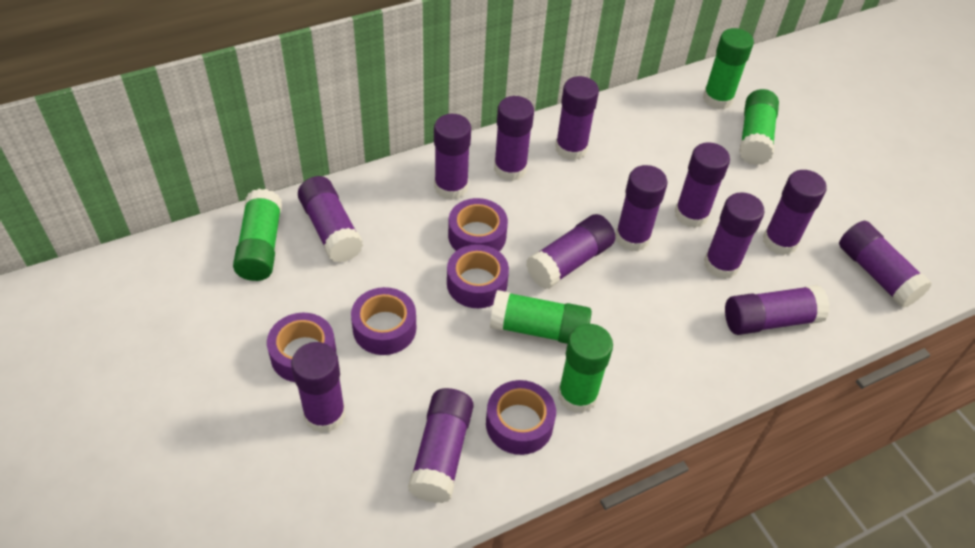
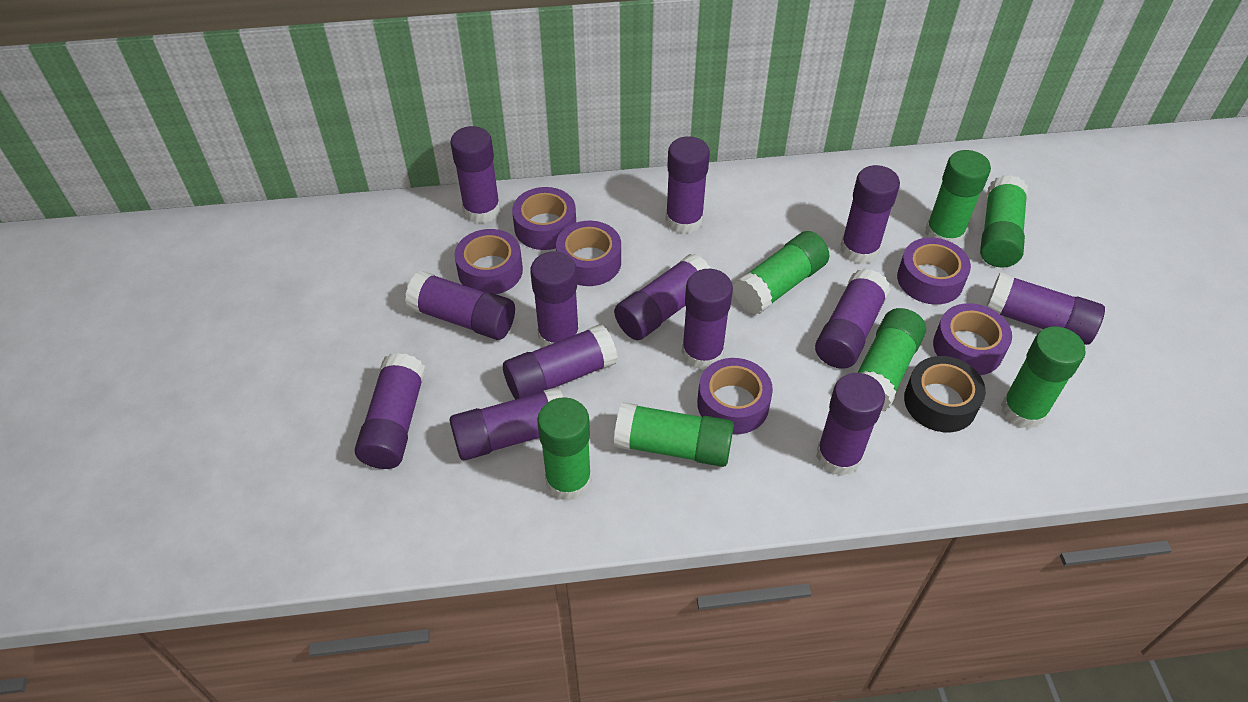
black tape: none = 0 -> [904,356,986,432] = 1
green glue stick: [233,189,282,281] [490,290,592,344] [558,324,613,413] [703,28,754,109] [739,89,779,165] = 5 -> [537,397,592,501] [614,402,734,467] [733,231,829,315] [857,308,926,411] [925,150,991,245] [980,175,1028,267] [1001,326,1086,429] = 7
purple tape: [267,313,336,382] [351,287,416,355] [447,244,509,308] [448,198,508,251] [486,380,556,455] = 5 -> [454,229,523,294] [512,187,576,250] [556,221,621,286] [697,358,773,434] [897,238,971,305] [933,303,1012,375] = 6

